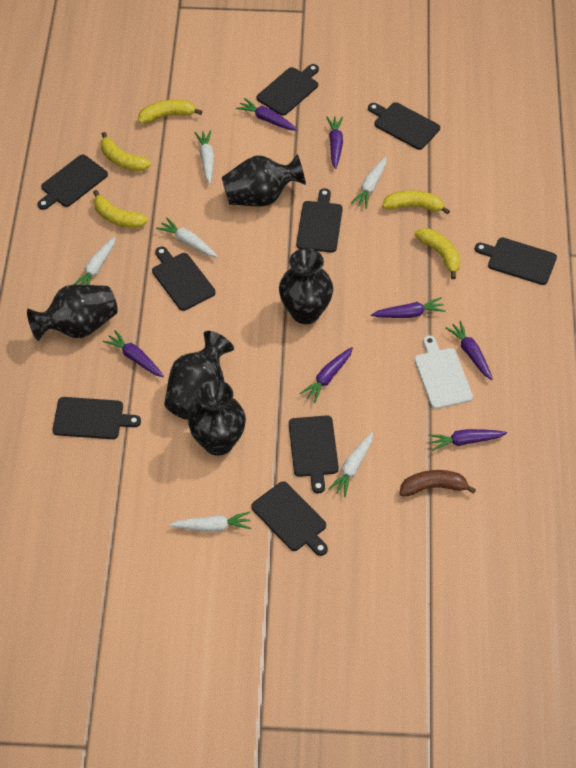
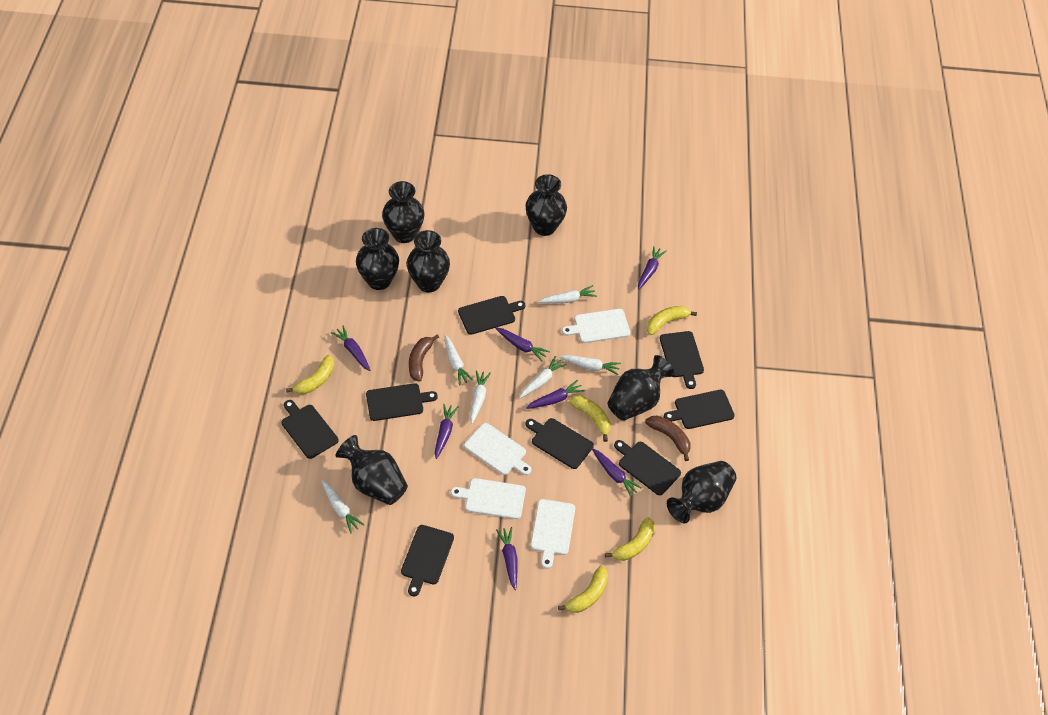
black cutting board: [37,155,108,210] [53,397,141,439] [152,247,216,311] [251,481,328,556] [257,64,319,116] [289,415,339,494] [296,188,343,253] [368,102,440,150] [475,237,557,285] = 9 -> [281,400,339,459] [366,383,438,421] [401,525,454,597] [458,296,525,335] [526,418,594,469] [614,440,681,495] [660,331,704,389] [664,390,735,429] = 8
black vase: [27,284,118,341] [164,331,234,420] [188,380,246,456] [222,154,306,206] [279,248,333,324] = 5 -> [336,435,408,505] [356,228,399,290] [382,181,424,243] [407,230,450,292] [525,174,567,236] [608,355,675,421] [667,461,736,523] = 7
brown banana: [400,470,476,496] = 1 -> [409,334,439,382] [645,416,690,461] = 2
white cutting board: [415,336,473,409] = 1 -> [451,478,526,519] [464,423,531,475] [531,499,575,569] [562,309,630,343] = 4

